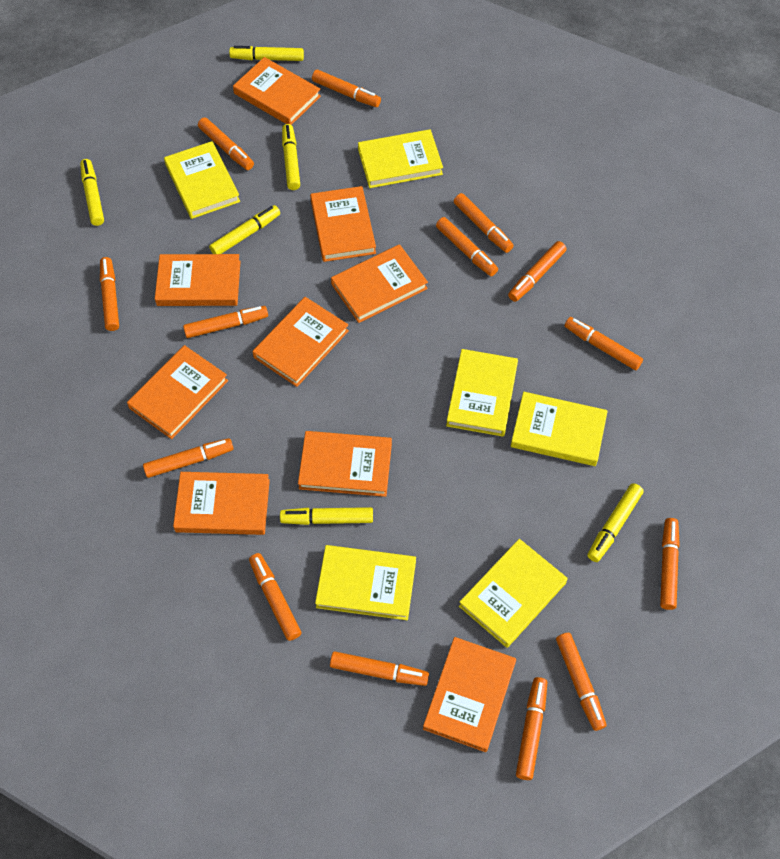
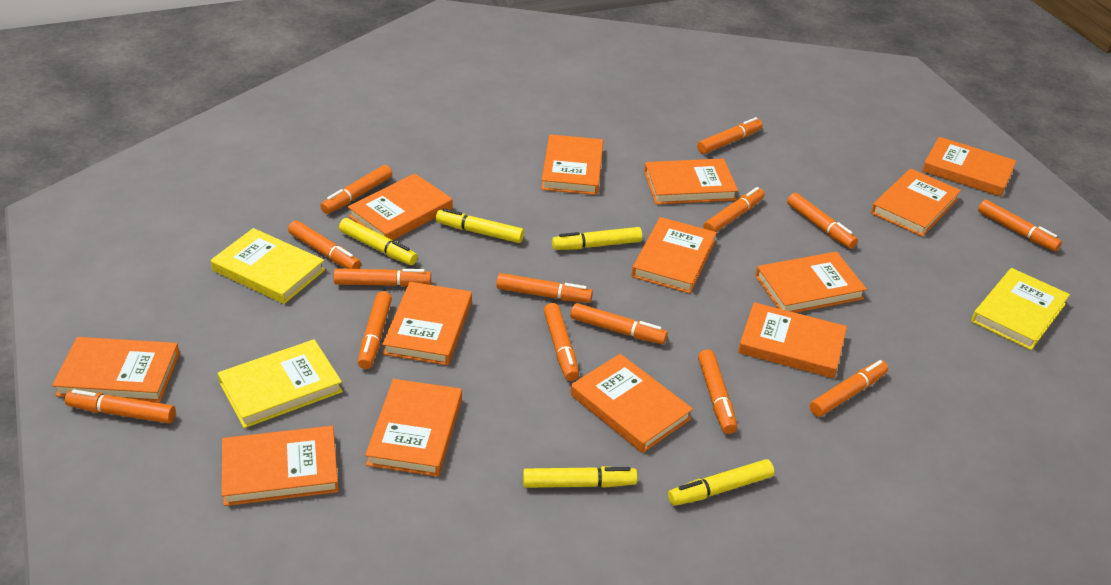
orange book: [127,345,228,439] [155,254,241,306] [173,472,270,535] [233,57,321,125] [252,297,349,387] [298,431,392,497] [310,186,376,262] [331,244,428,323] [423,637,516,752] = 9 -> [52,337,180,403] [221,426,339,506] [348,173,452,241] [365,379,462,477] [382,282,472,365] [541,134,603,195] [570,354,693,453] [631,217,717,294] [644,159,738,204] [738,302,847,378] [755,252,867,313] [871,169,961,237] [922,137,1016,196] = 13
yellow book: [164,141,240,219] [315,545,416,620] [358,129,443,188] [446,349,518,437] [459,539,567,648] [511,392,608,466] = 6 -> [211,228,325,304] [218,339,343,428] [971,268,1070,350] = 3
yellow marker: [80,159,104,226] [209,205,280,254] [229,46,304,61] [280,507,373,525] [282,124,300,190] [587,483,643,562] = 6 -> [339,218,418,265] [436,208,524,243] [523,466,637,488] [552,227,643,250] [668,459,774,506] = 5

